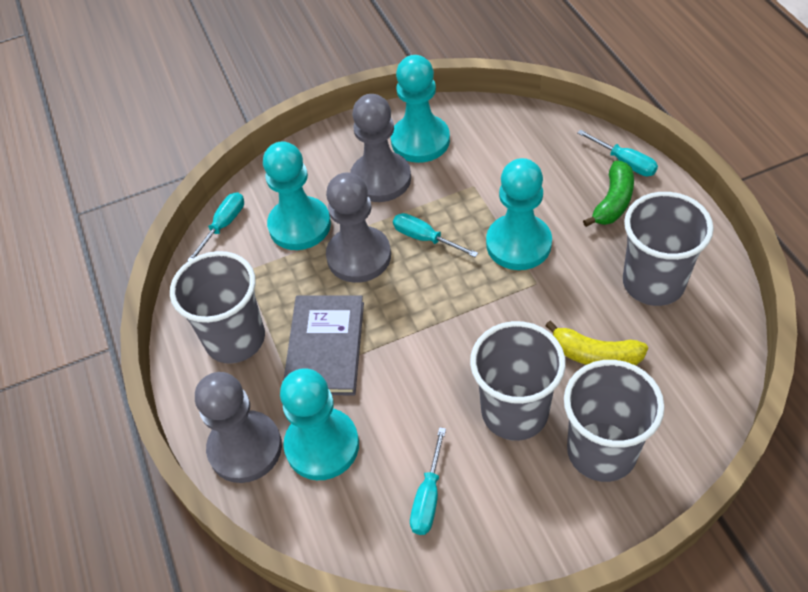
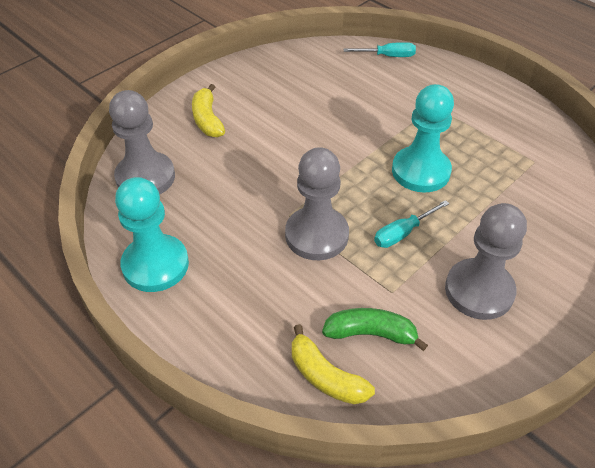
grey book: [284,295,364,395] = 1 -> none = 0
grey cup: [170,251,265,364] [470,321,566,441] [564,360,665,482] [623,192,714,306] = 4 -> none = 0
turquoise pawn: [263,142,331,250] [280,368,359,480] [391,55,450,163] [486,158,552,270] = 4 -> [115,177,189,292] [392,84,454,192] = 2
turquoise screwdriver: [187,192,244,261] [393,213,478,257] [410,427,446,535] [577,129,658,176] = 4 -> [344,42,416,57] [374,200,449,248] = 2
yellow banana: [545,321,648,365] = 1 -> [192,84,225,137] [292,324,375,404] = 2

